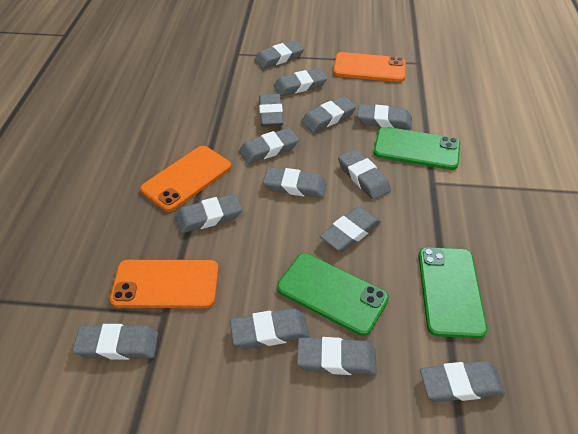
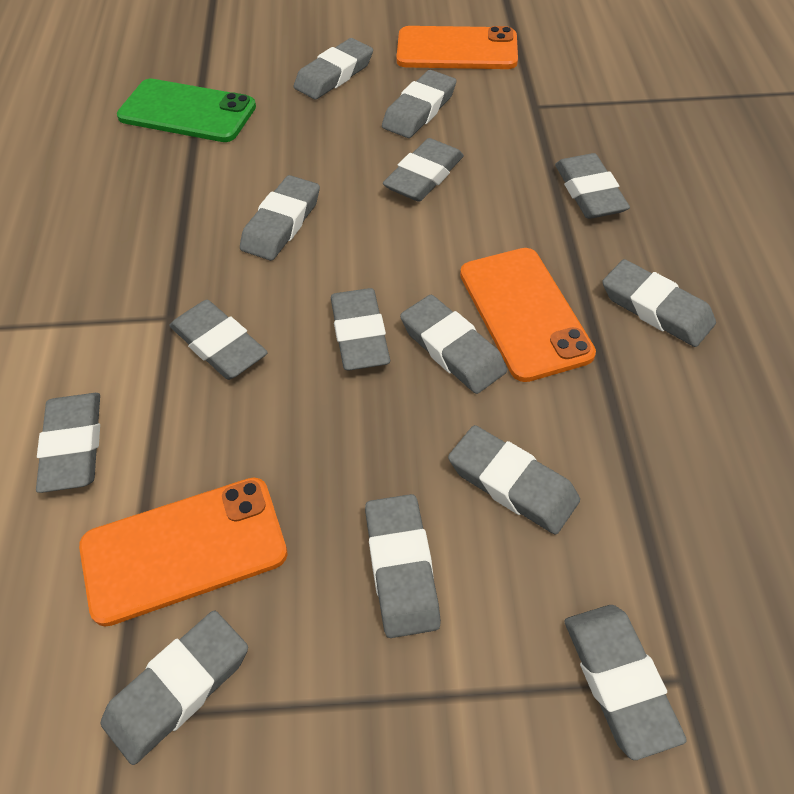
green phone: [277,253,389,336] [374,127,460,170] [419,247,487,338] = 3 -> [117,79,256,142] = 1

